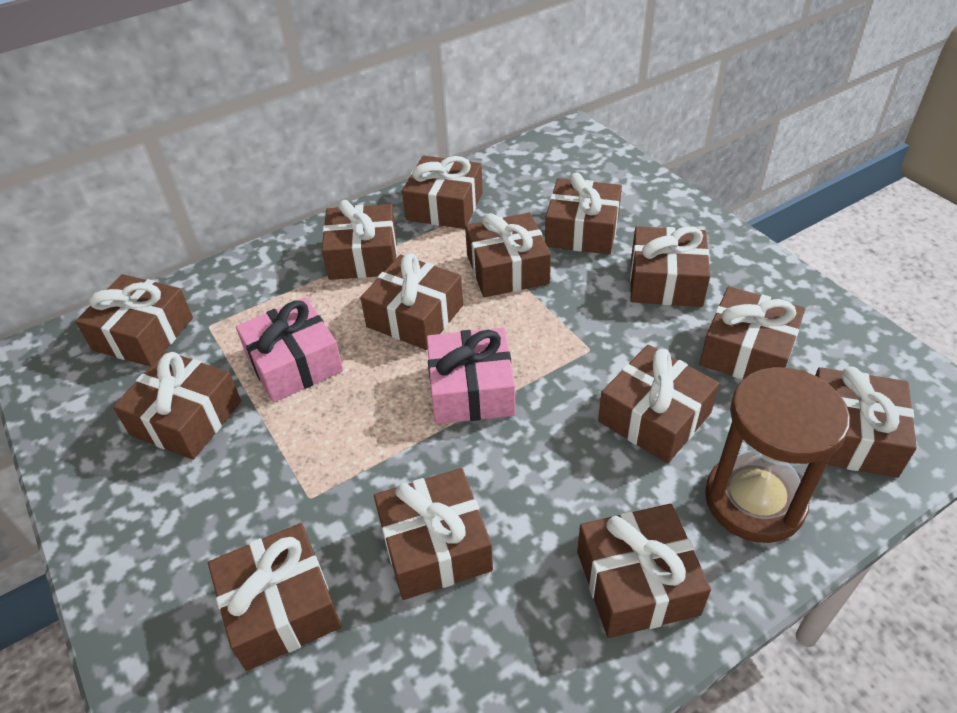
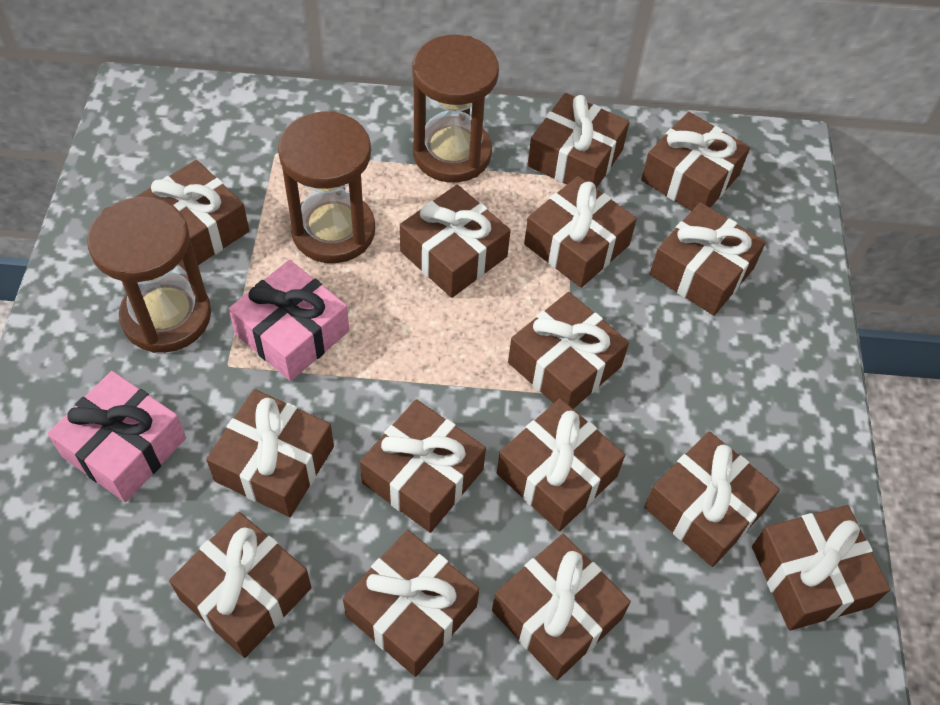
brown gift: [75,274,193,367] [113,351,241,460] [208,523,341,671] [322,200,397,280] [360,253,463,350] [374,468,493,600] [402,156,483,229] [465,213,551,297] [545,172,622,255] [577,504,711,638] [598,345,719,463] [630,226,710,307] [699,286,805,379] [815,366,917,478] = 14 -> [134,160,249,271] [169,512,311,658] [206,389,334,517] [343,530,479,677] [360,399,486,533] [400,185,511,298] [492,534,631,680] [497,398,625,531] [508,292,629,409] [524,176,637,288] [528,93,629,188] [641,112,750,211] [644,431,780,567] [650,202,766,316] [752,505,890,630] = 15
brown hourglass: [705,367,850,543] = 1 -> [87,197,211,353] [278,111,375,263] [412,35,499,183] = 3

